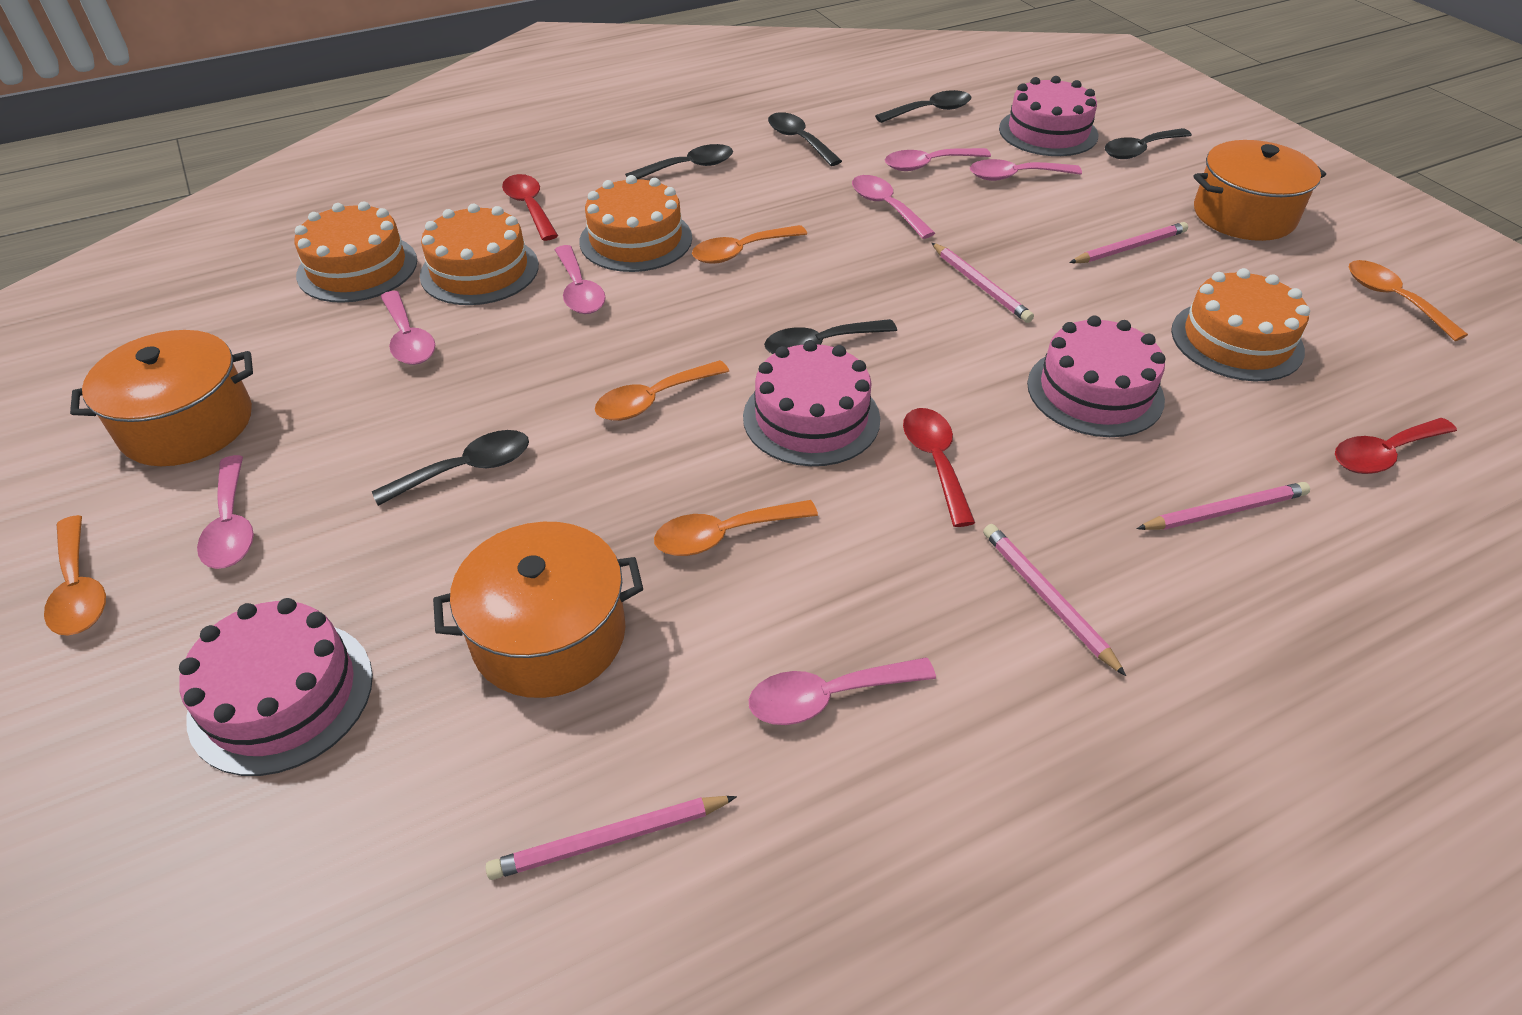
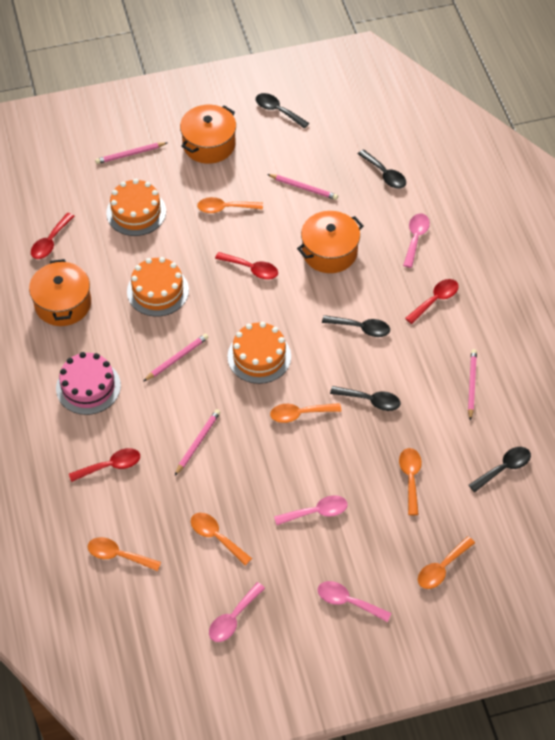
black spoon: [372,430,529,506] [625,144,733,179] [764,319,897,354] [768,112,842,166] [875,90,971,123] [1105,128,1192,159] = 6 -> [256,93,309,129] [322,315,390,337] [330,386,401,411] [358,149,406,189] [469,447,531,492] = 5
orange cake: [295,202,417,303] [420,204,539,305] [580,175,692,272] [1171,268,1310,381] = 4 -> [106,179,166,236] [127,257,189,316] [227,322,291,384] = 3
orange spoon: [44,515,106,636] [595,360,729,421] [654,500,818,556] [692,225,807,264] [1349,260,1468,341] = 5 -> [88,537,161,571] [191,513,252,566] [197,197,263,213] [270,403,341,423] [399,448,422,515] [418,536,475,589] = 6
pink cake: [179,598,373,776] [743,340,880,466] [999,76,1098,156] [1027,315,1166,437] = 4 -> [56,352,121,415] = 1
pink spoon: [197,455,254,569] [380,291,435,365] [555,245,606,314] [749,658,936,725] [852,175,935,239] [885,148,991,171] [970,159,1082,181] = 7 -> [209,582,265,642] [274,495,348,525] [318,581,391,622] [403,213,430,268] = 4
red spoon: [502,174,558,241] [903,408,975,527] [1335,418,1457,474] = 3 -> [31,213,74,259] [69,448,140,482] [215,252,278,280] [405,279,459,324] = 4

